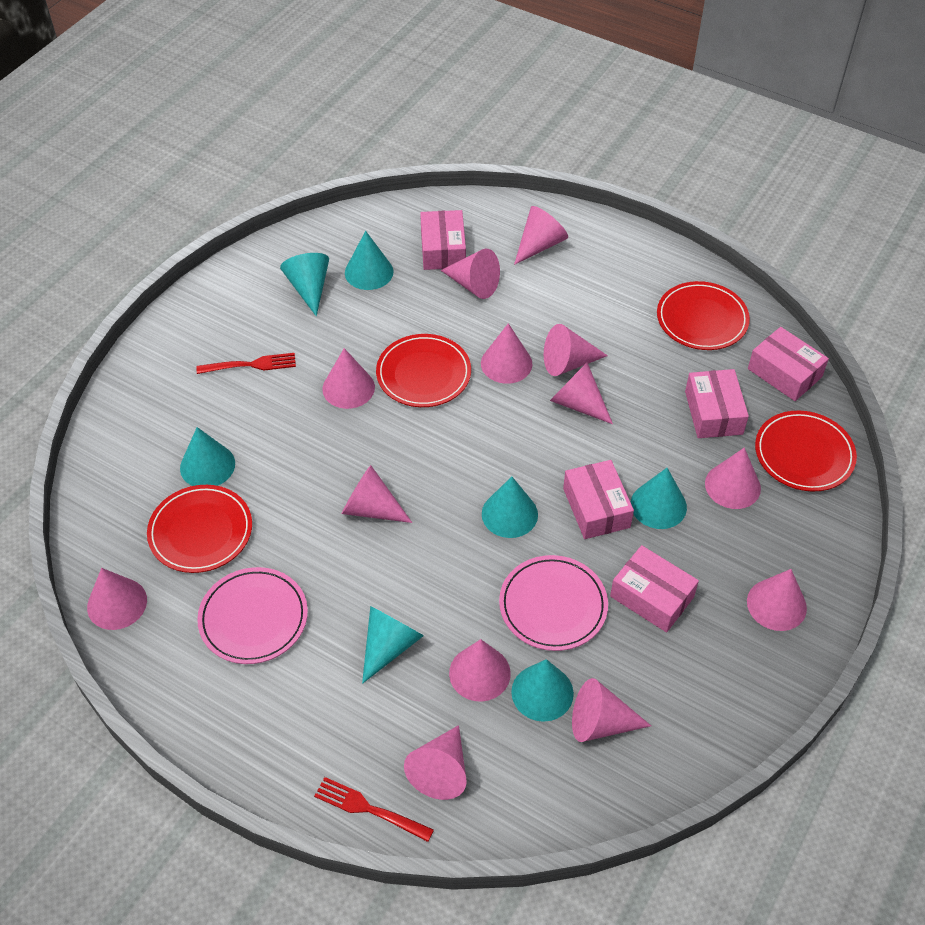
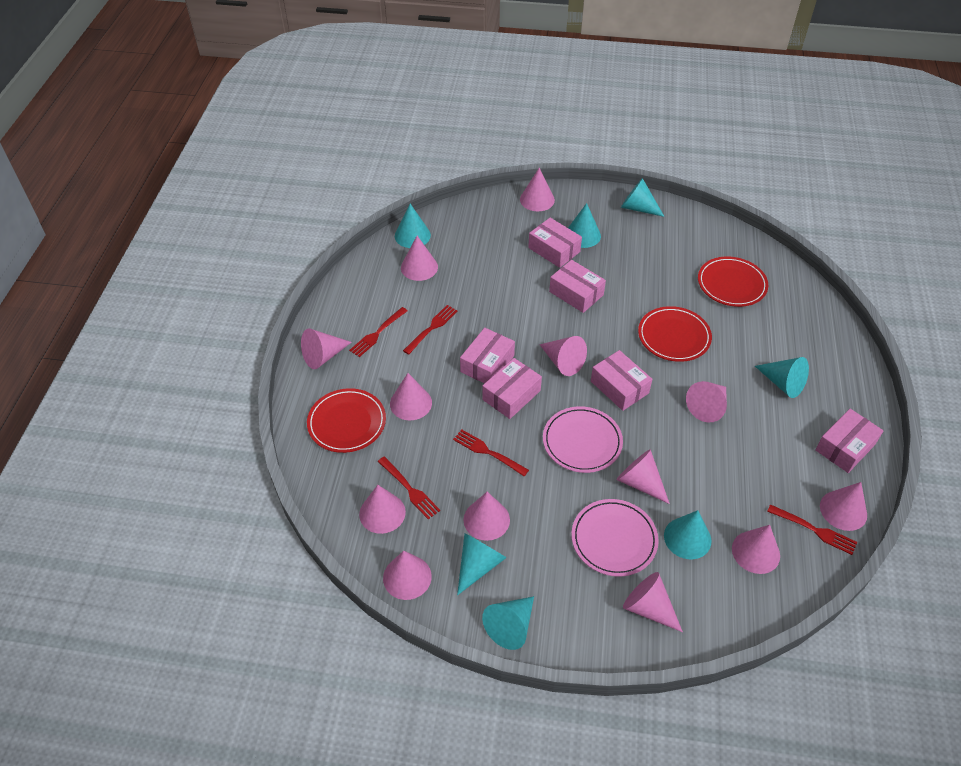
pink box: [420,210,466,270] [563,460,634,539] [610,545,699,632] [685,369,749,438] [748,327,829,401] = 5 -> [460,328,515,384] [482,358,542,419] [528,218,582,268] [549,260,606,313] [591,350,652,411] [815,409,883,473] = 6
red fork: [196,353,296,374] [314,777,434,842] = 2 -> [349,307,407,357] [378,456,440,520] [403,305,458,355] [453,429,529,476] [767,504,857,555] = 5
red plate: [147,485,252,573] [376,334,471,407] [657,281,750,350] [755,411,857,491] = 4 -> [307,388,386,453] [638,306,712,362] [698,257,768,307] = 3

